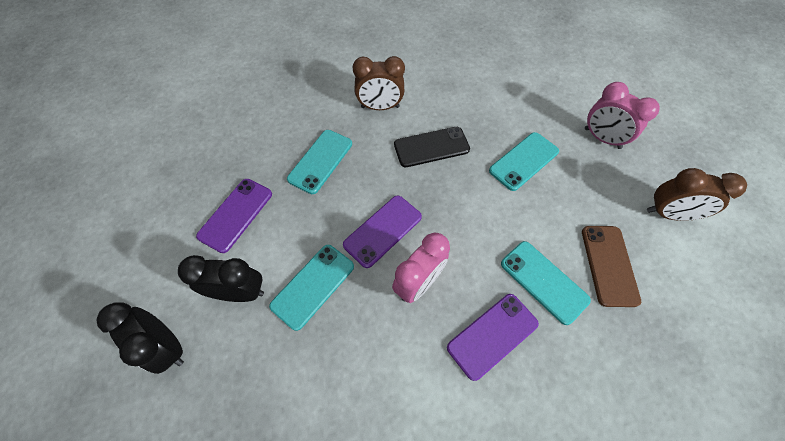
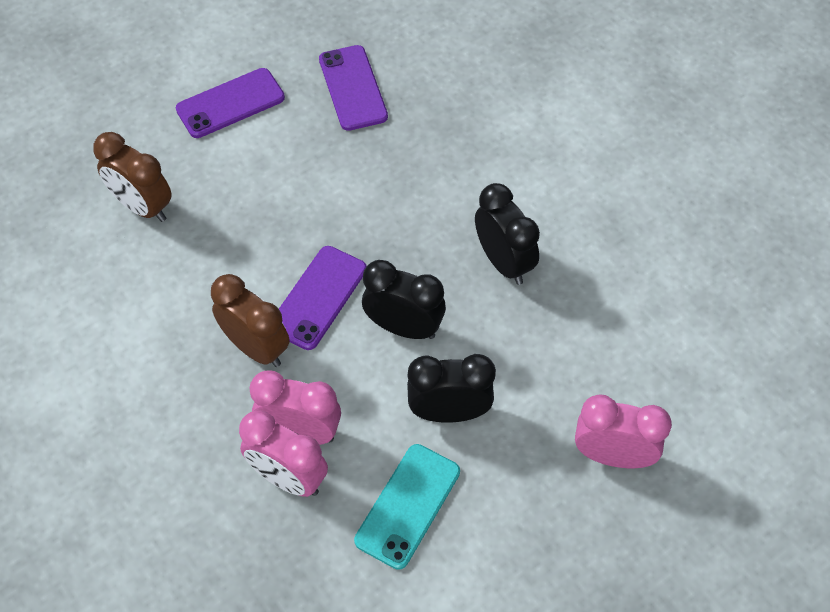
black clock: [96,302,184,374] [178,255,264,302] = 2 -> [362,260,446,339] [407,354,496,423] [475,183,540,285] = 3
black phone: [394,127,470,167] = 1 -> none = 0
brown phone: [582,226,641,307] = 1 -> none = 0
pink clock: [392,233,450,303] [585,82,660,149] = 2 -> [239,410,328,497] [250,370,341,445] [575,394,672,468] = 3
turquoise phone: [269,245,354,331] [287,130,352,194] [489,132,559,191] [501,241,591,325] = 4 -> [354,444,460,570] = 1

